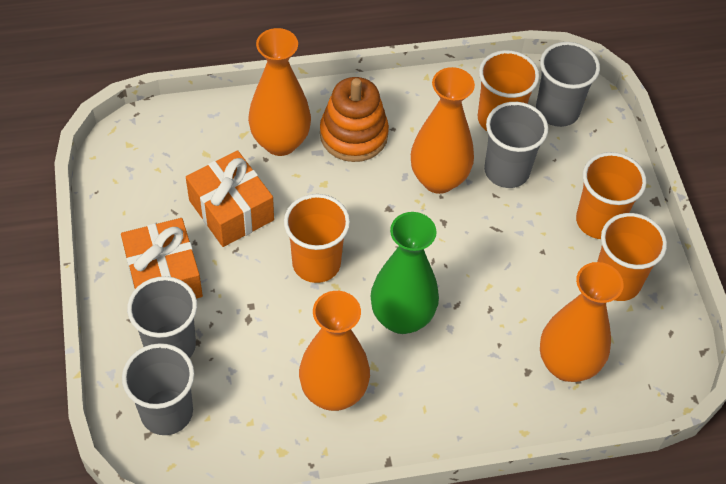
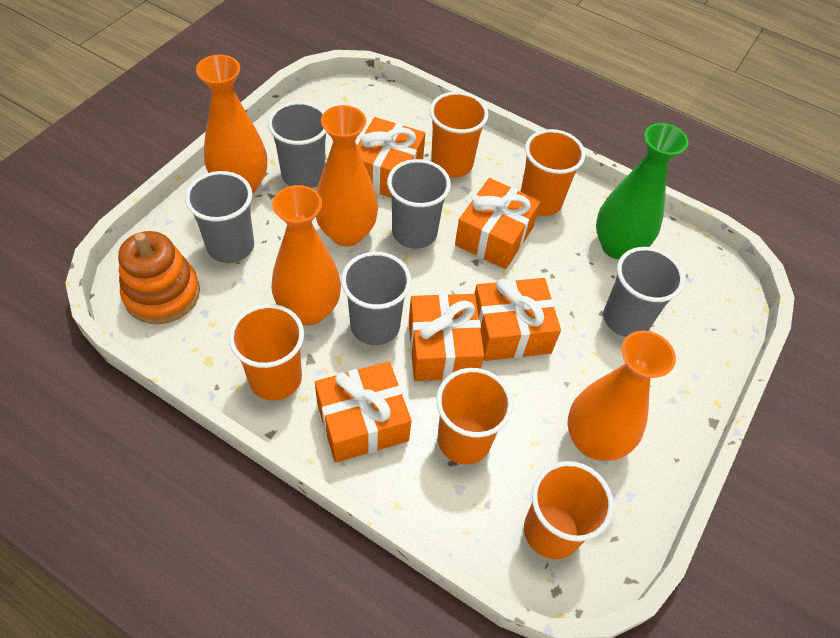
grey cup: [122,343,194,435] [127,276,197,358] [484,102,549,188] [536,42,600,127] = 4 -> [185,171,254,263] [268,101,326,188] [341,252,411,345] [387,159,451,249] [603,247,685,337] = 5
orange cup: [284,194,350,283] [478,50,539,131] [576,152,647,239] [597,213,667,301] = 4 -> [229,304,304,400] [430,92,488,177] [436,368,513,464] [520,129,586,216] [524,461,614,559] = 5
orange gift: [121,218,203,299] [186,150,274,247] = 2 -> [315,361,412,463] [357,117,425,198] [409,294,484,381] [455,178,541,269] [474,278,561,361] = 5

